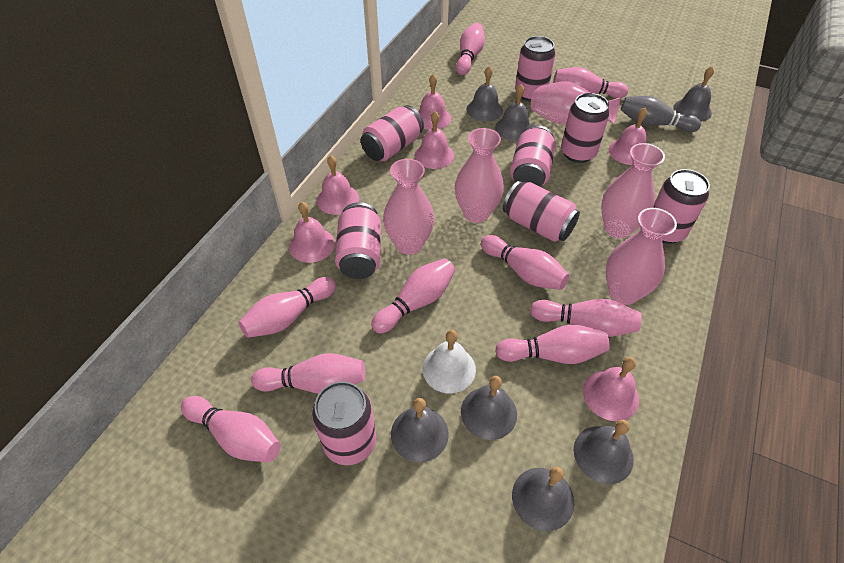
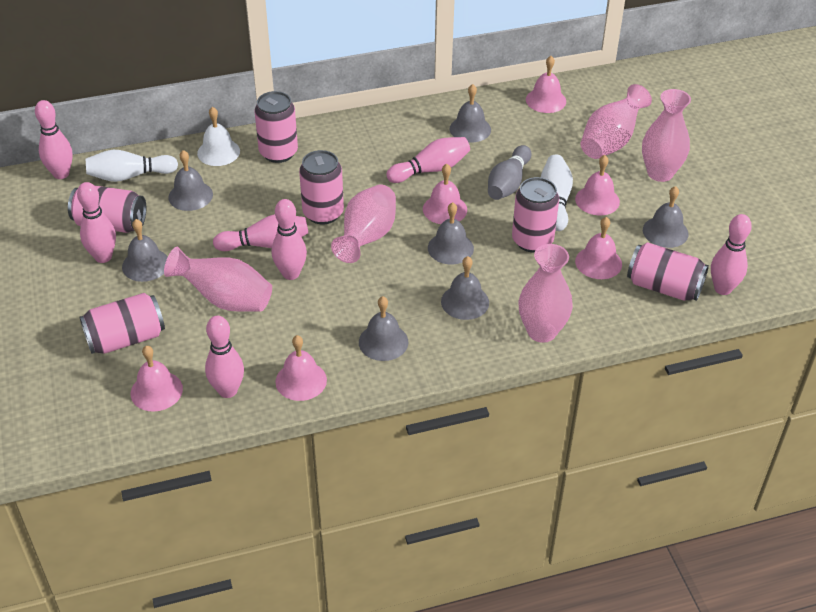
pink bowling pin: [181,396,281,462] [239,277,336,338] [251,353,365,394] [371,258,455,334] [456,23,485,75] [481,235,569,290] [495,324,609,364] [530,299,641,337] [553,67,628,98] = 9 -> [35,100,72,179] [77,182,116,263] [205,316,244,398] [213,214,308,251] [272,199,307,280] [386,137,470,183] [711,214,752,295] = 7
pink can: [312,381,376,465] [335,202,381,279] [361,105,424,161] [503,181,580,242] [510,125,556,187] [515,36,556,102] [561,93,610,163] [654,169,710,244] = 8 -> [68,185,146,233] [79,293,165,354] [255,91,298,163] [299,150,344,225] [512,177,559,253] [627,242,709,301] = 6
white bowling pin: none = 0 -> [86,150,178,182] [541,154,573,231] = 2

